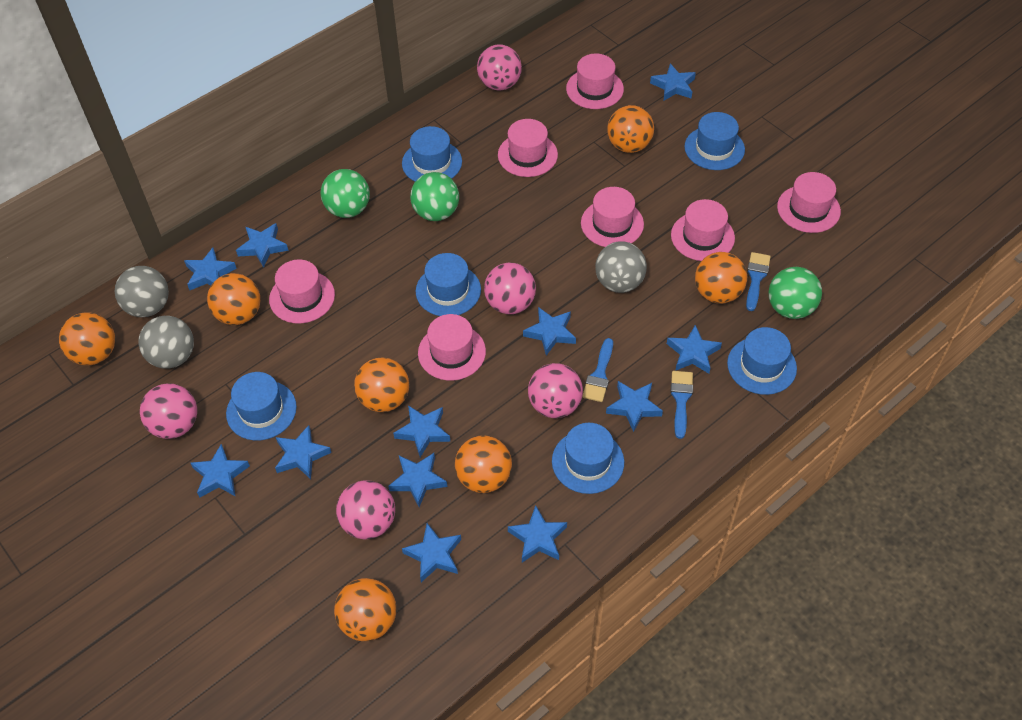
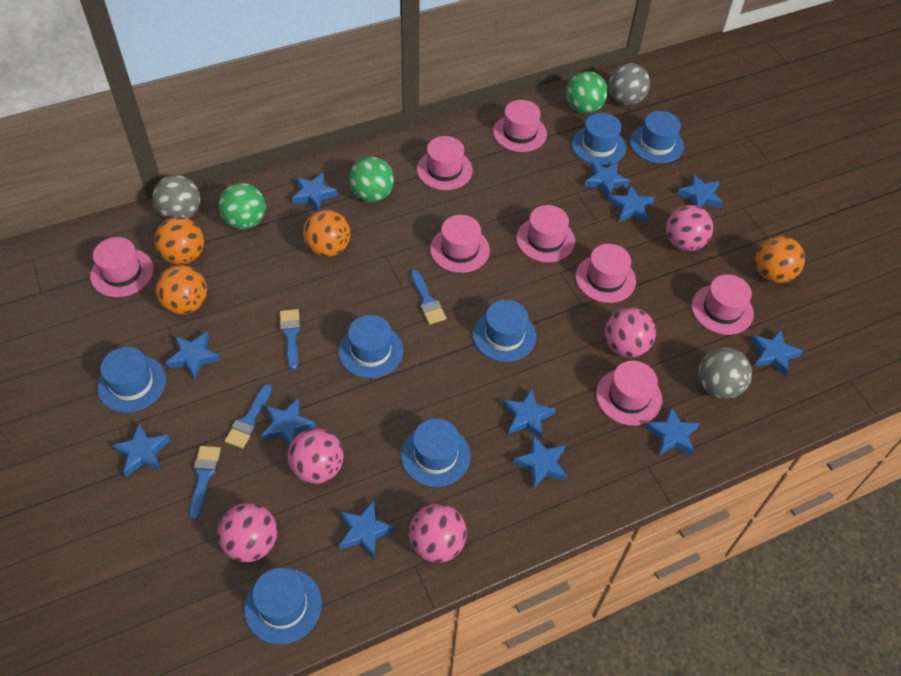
blue brush: [582,338,613,402] [671,371,693,439] [746,252,771,311] = 3 -> [189,446,221,519] [225,384,272,449] [280,309,301,370] [411,270,446,325] = 4
blue hat: [226,372,297,440] [402,126,462,182] [416,253,481,316] [552,423,624,494] [684,112,745,170] [727,327,797,395] = 6 -> [97,347,166,413] [244,568,322,644] [339,315,403,378] [401,418,470,487] [473,300,536,362] [572,113,626,165] [630,111,684,163] = 7
orange ball: [59,313,115,366] [207,273,260,325] [334,578,397,641] [354,357,409,412] [455,436,512,493] [607,105,654,153] [695,252,747,304] = 7 -> [155,217,204,265] [155,265,207,314] [303,210,350,257] [755,236,805,283] = 4
pink hat: [269,260,335,324] [418,314,486,381] [498,119,558,177] [566,54,624,109] [581,187,644,247] [671,199,735,261] [777,172,841,233] = 7 -> [90,237,153,297] [417,136,473,190] [430,215,490,273] [493,100,547,152] [516,205,575,262] [575,244,636,303] [596,361,662,426] [692,274,754,335] = 8

